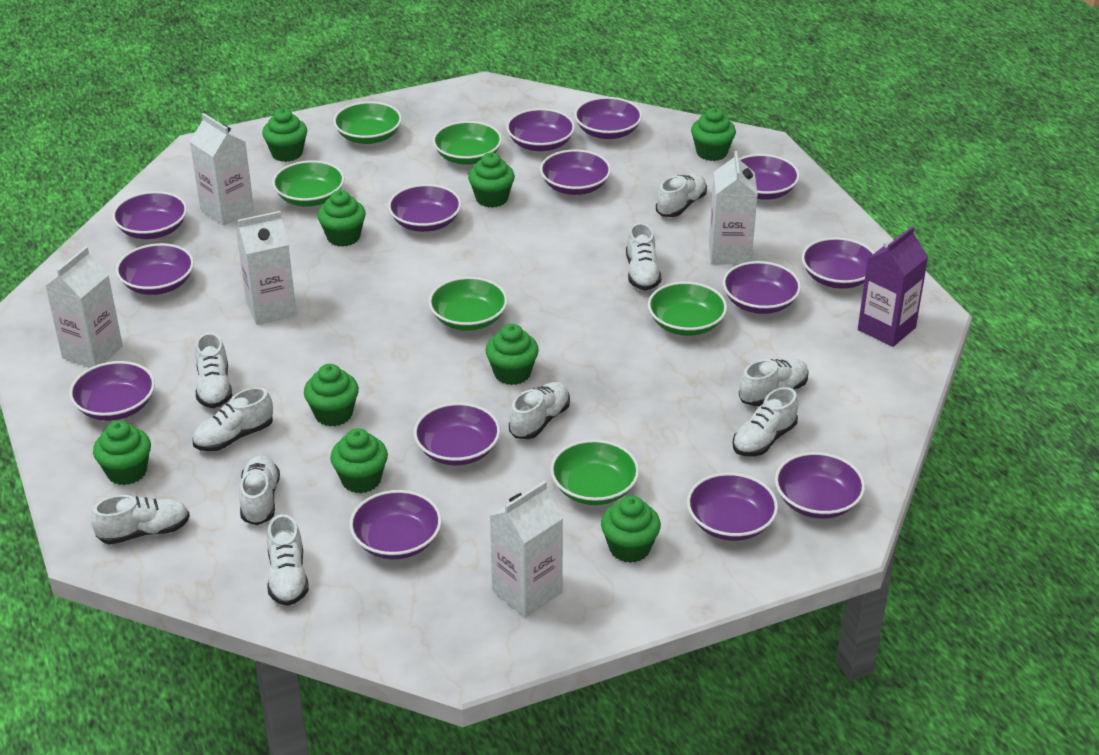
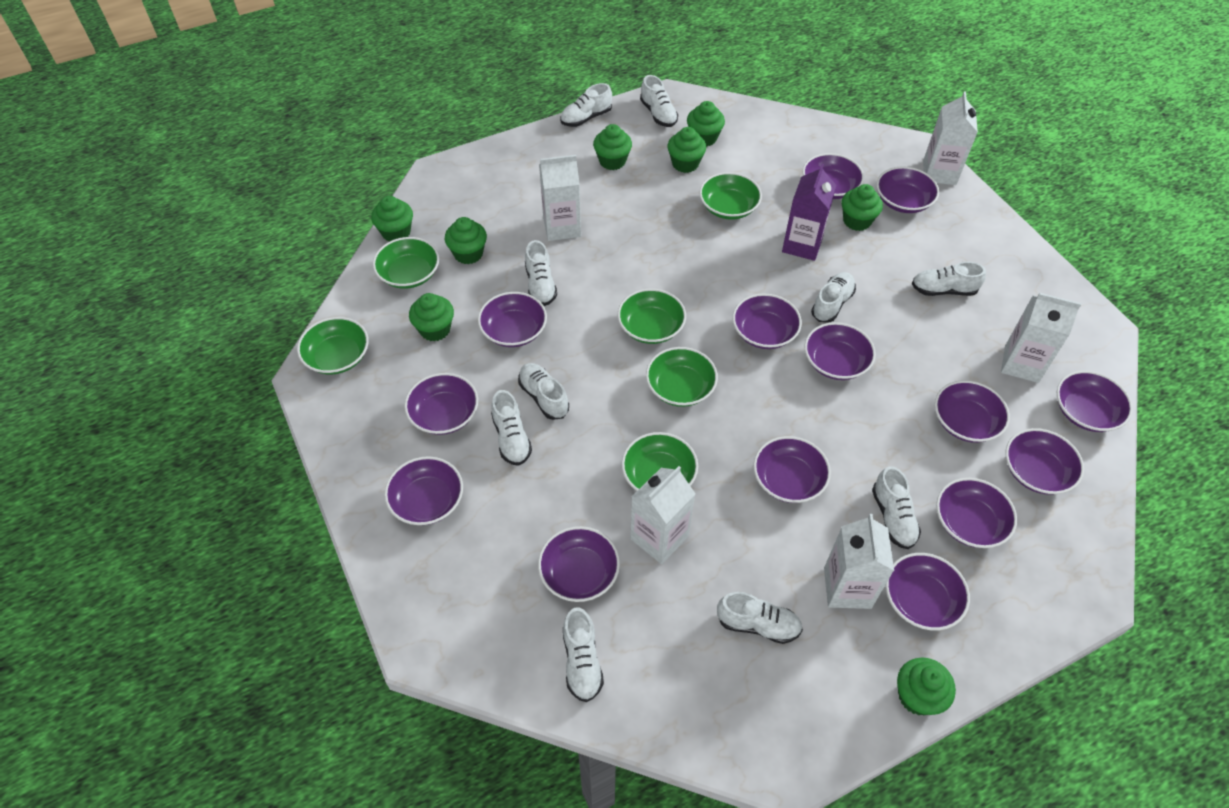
green cupcake: [93,420,151,485] [262,108,307,162] [304,364,359,426] [318,190,366,247] [330,428,388,493] [468,152,515,208] [485,324,539,385] [601,496,661,563] [691,108,736,161] = 9 -> [371,196,413,242] [409,293,454,341] [445,217,487,264] [593,124,632,170] [668,127,706,173] [687,101,725,147] [842,184,883,231] [897,658,956,715] = 8

